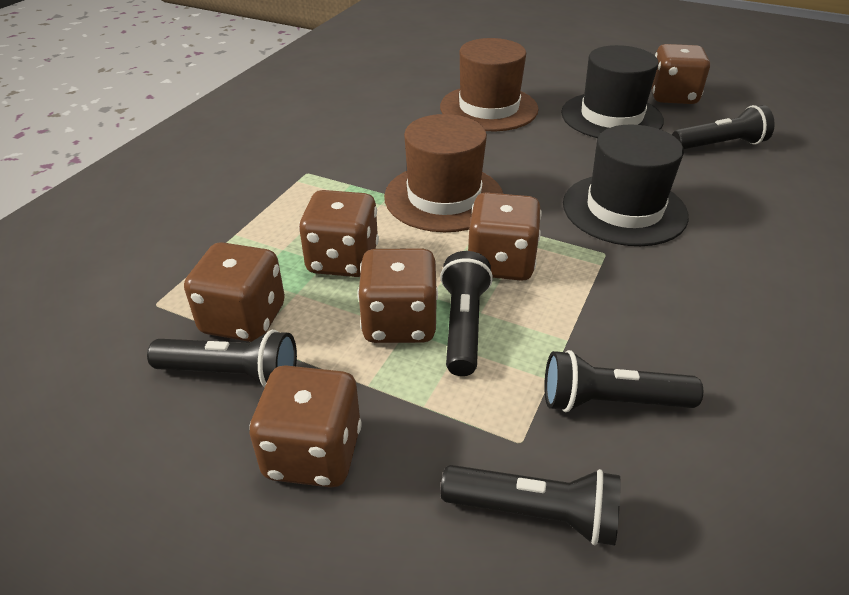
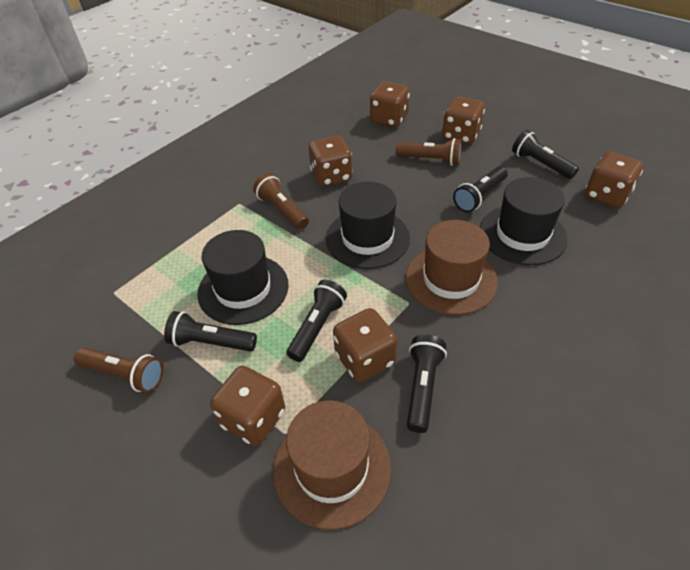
black hat: [561,45,664,138] [563,124,689,246] = 2 -> [197,230,289,325] [326,182,410,269] [480,177,568,265] = 3
brown flashlight: none = 0 -> [74,348,164,393] [253,173,309,229] [396,138,462,166] = 3

